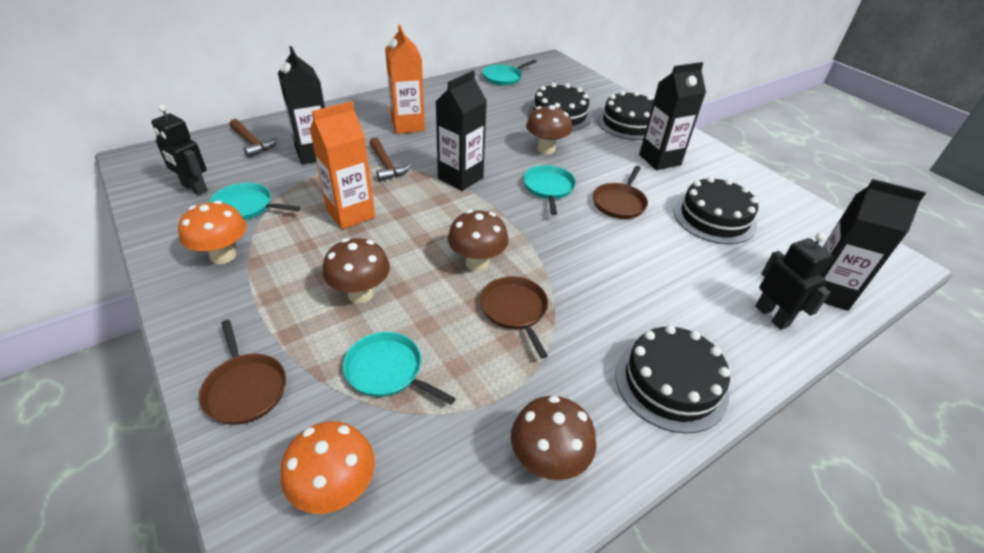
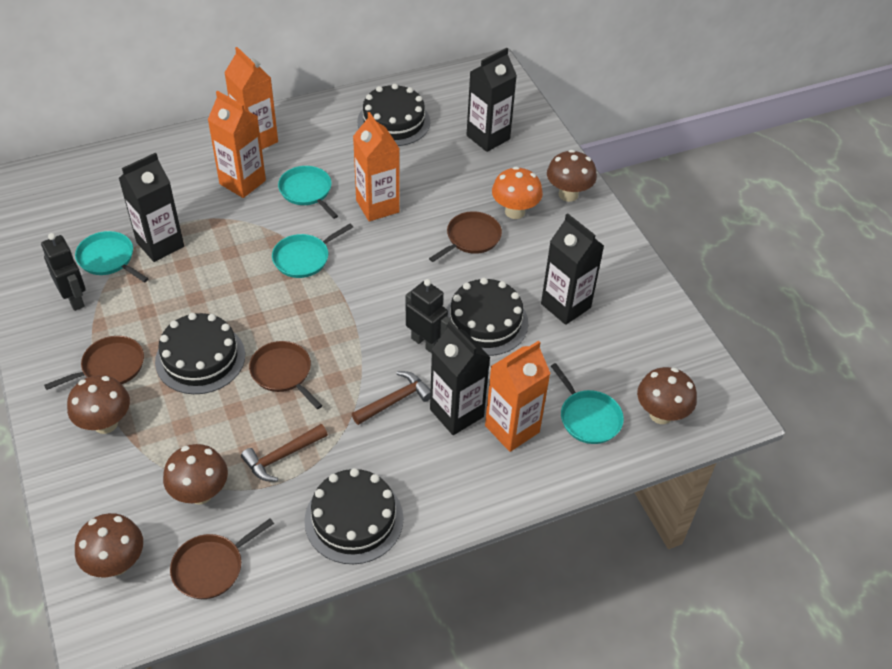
brown mushroom: [323,238,390,303] [448,210,509,271] [511,395,596,480] [526,105,572,154] = 4 -> [67,375,130,434] [75,513,143,577] [163,444,228,504] [547,150,597,202] [637,367,697,424] = 5
brown pan: [199,320,286,425] [480,276,548,359] [593,166,648,219] = 3 -> [44,336,144,390] [170,519,274,599] [249,341,323,409] [429,211,502,262] = 4
orange carton: [310,101,375,229] [385,24,425,134] = 2 -> [208,91,266,198] [224,47,278,149] [353,112,400,221] [485,341,551,452] = 4
orange mushroom: [178,201,246,264] [281,421,375,514] = 2 -> [492,167,543,219] = 1

